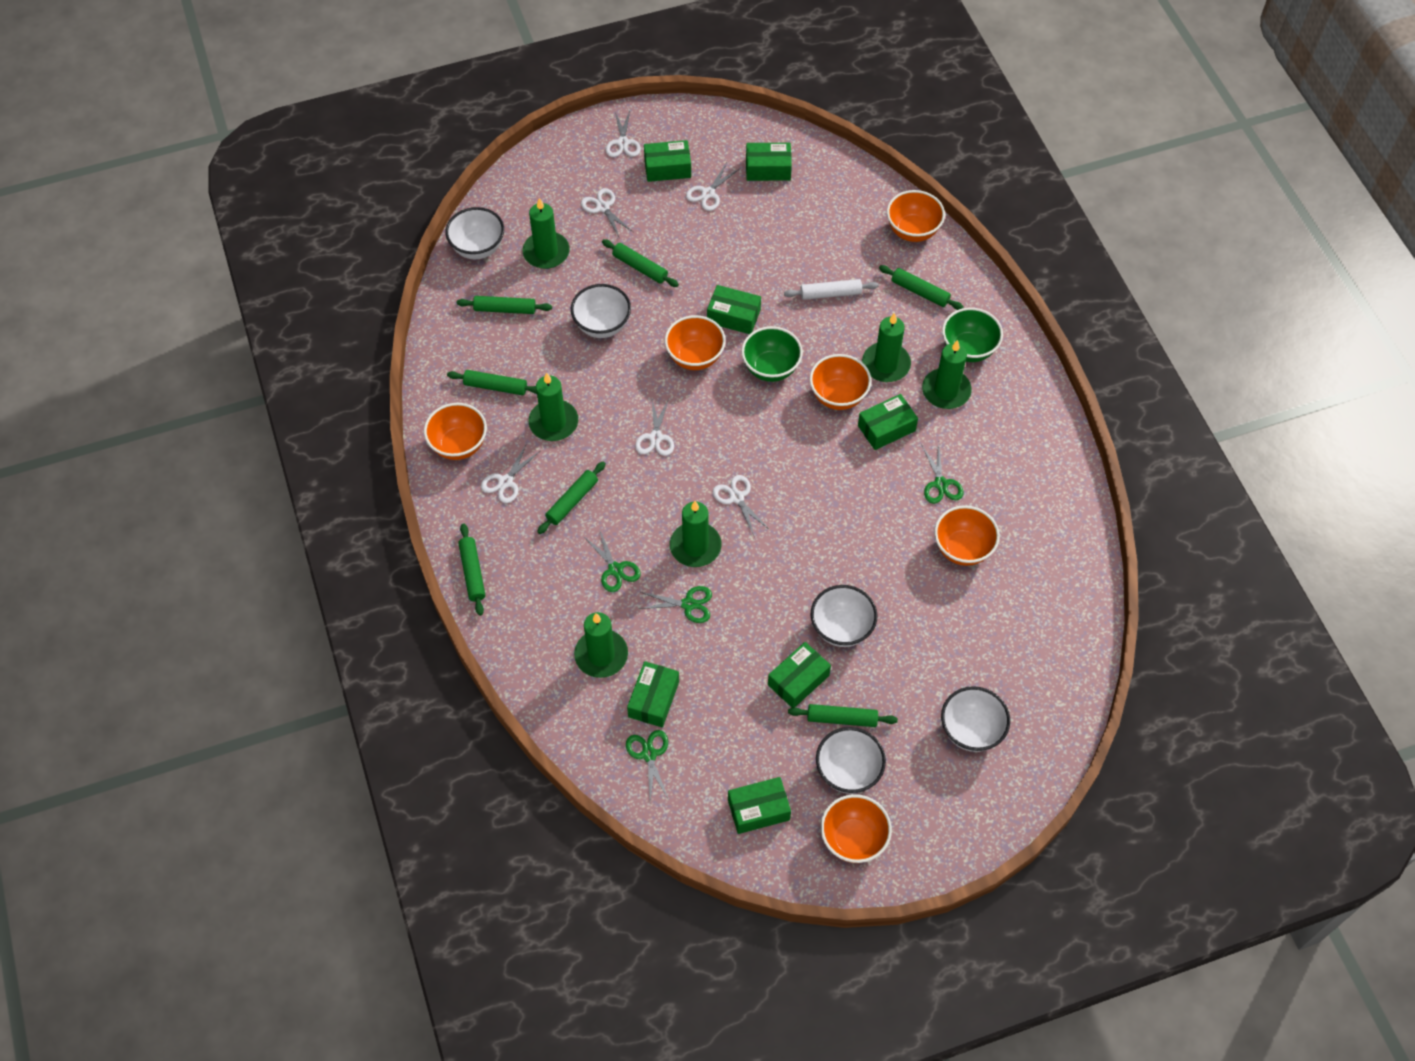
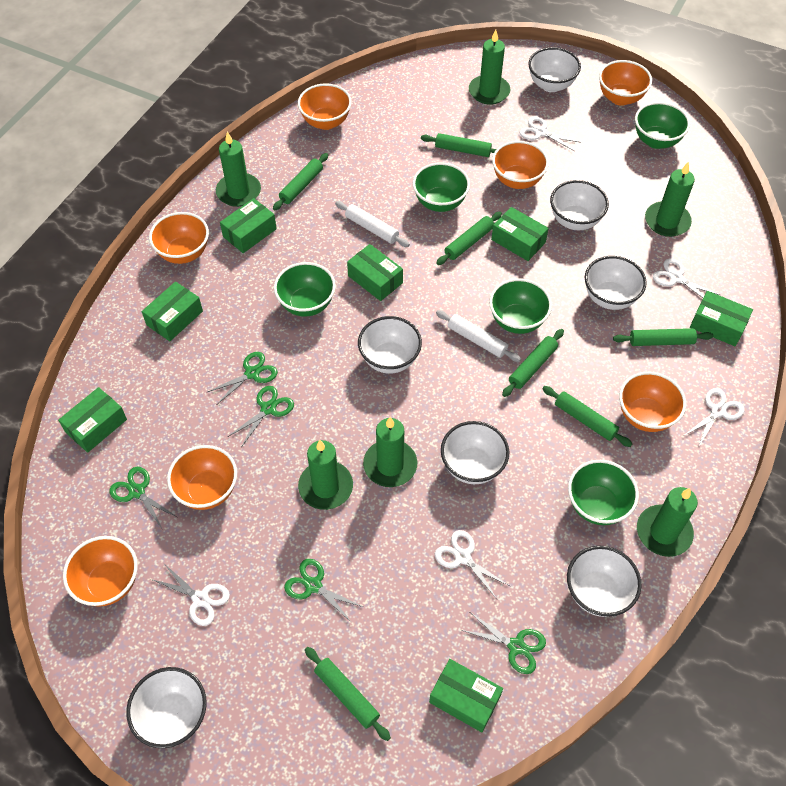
green bowl: [741,326,803,382] [942,308,1003,362] = 2 -> [274,262,336,317] [413,162,470,212] [489,278,552,334] [568,460,639,525] [635,102,690,149] = 5
green scissors: [583,529,641,592] [626,730,669,801] [639,586,712,623] [922,443,964,504] = 4 -> [109,467,177,530] [208,352,278,404] [228,386,294,446] [284,559,363,623] [461,612,546,674] = 5
orange bowl: [424,403,487,460] [665,315,726,370] [809,354,871,410] [820,794,892,863] [887,190,945,242] [934,505,1000,566] = 6 -> [63,536,138,607] [149,212,209,264] [167,445,237,510] [298,83,352,130] [492,141,549,189] [599,60,652,106] [619,372,686,432] = 7
white bowl: [445,207,504,259] [571,284,631,338] [811,585,877,647] [816,727,886,794] [941,686,1010,752] = 5 -> [126,667,207,748] [358,316,422,374] [441,421,509,484] [528,47,581,92] [550,180,609,230] [567,546,642,617] [585,256,647,310] = 7
white rolling pin: [784,279,879,300] = 1 -> [335,201,410,247] [436,310,521,362] = 2
white scissors: [481,443,541,503] [581,188,633,237] [606,111,641,157] [635,398,674,456] [686,163,739,211] [713,475,770,535] = 6 -> [151,565,230,626] [435,530,510,599] [520,117,581,151] [653,259,720,298] [685,388,745,446] = 5

